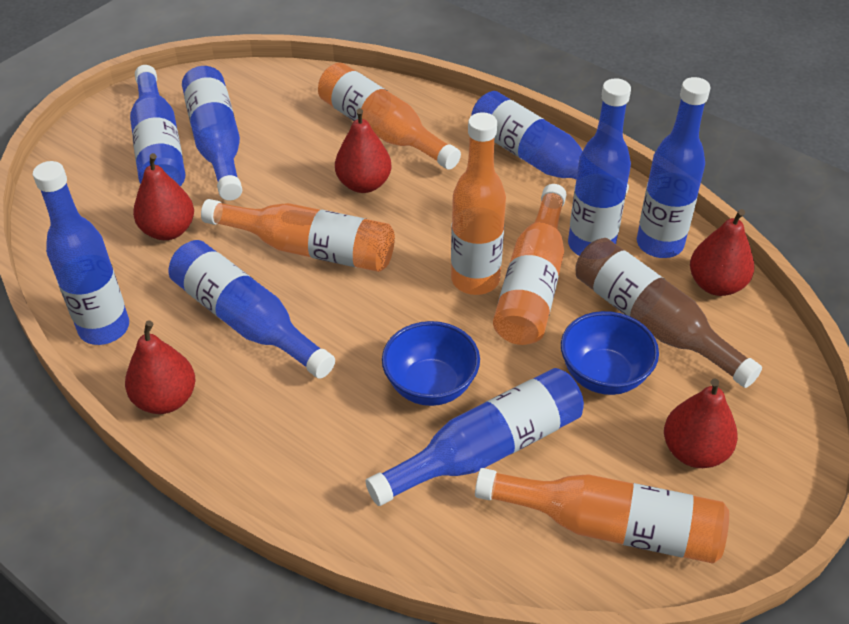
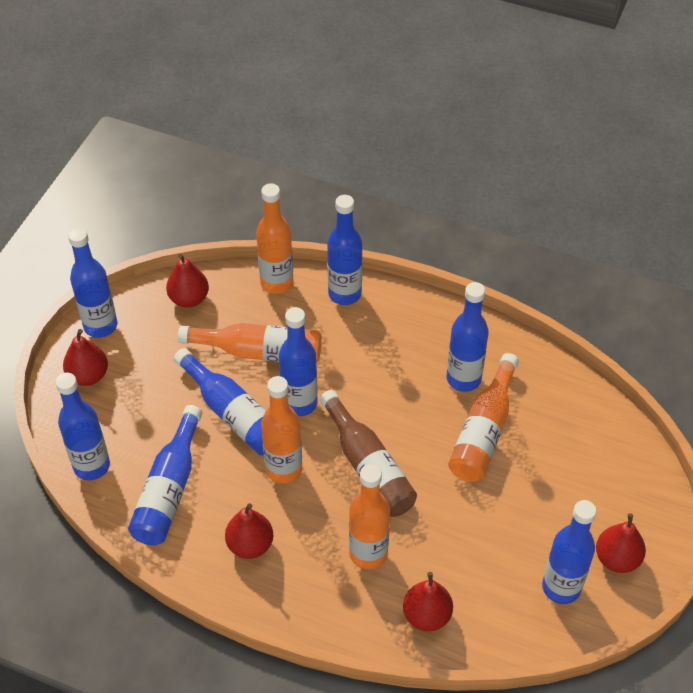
blue bowl: [382,321,480,406] [561,311,659,395] = 2 -> none = 0

